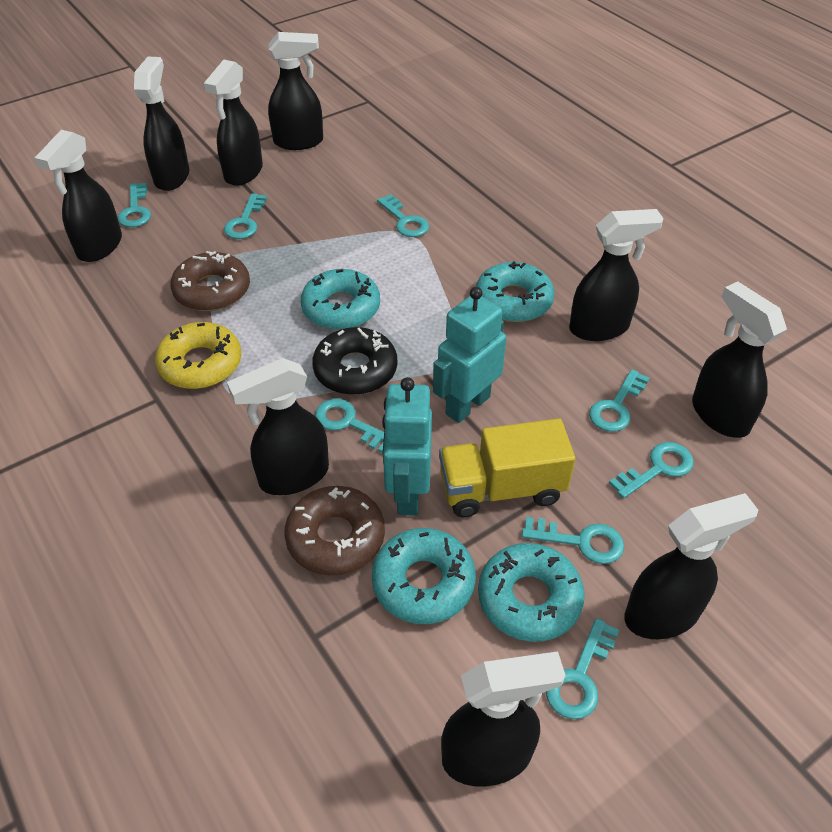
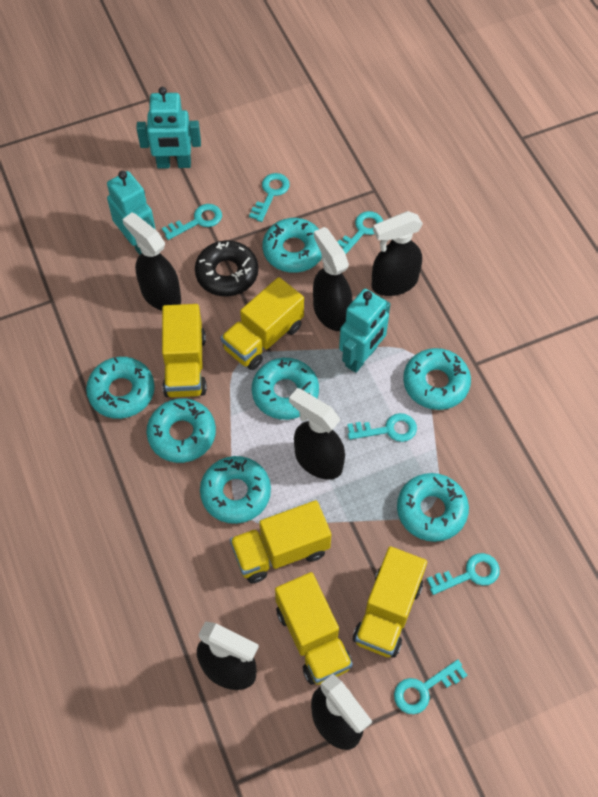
black spray bottle: [35,130,122,262] [134,57,189,191] [203,60,263,186] [227,358,329,495] [268,32,323,150] [441,651,565,787] [569,209,664,341] [624,493,758,639] [692,281,787,438] = 9 -> [122,213,181,311] [197,621,259,690] [289,388,345,480] [311,674,372,750] [313,227,353,331] [371,211,423,296] = 6
brown donut: [170,251,250,311] [284,486,385,576] = 2 -> none = 0
turquoise donut: [301,269,380,330] [372,528,476,624] [476,261,554,322] [478,543,585,642] = 4 -> [86,357,155,419] [146,399,216,463] [200,456,271,524] [252,358,319,420] [263,218,322,273] [397,473,469,542] [403,348,471,410] = 7
turquoise key: [118,183,151,227] [224,193,267,239] [315,398,384,453] [377,194,429,237] [522,517,624,564] [546,618,619,719] [589,369,649,432] [609,442,693,499] = 8 -> [162,204,222,240] [249,173,290,222] [337,211,383,254] [347,413,417,442] [394,659,467,714] [427,553,500,595] = 6
turquoise robot: [382,377,432,516] [433,287,506,423] = 2 -> [107,171,156,255] [136,87,201,169] [339,289,390,373] = 3
yellow donut: [155,322,242,389] = 1 -> none = 0
yellow truck: [439,418,575,517] = 1 -> [162,304,207,397] [221,277,304,370] [230,500,331,583] [275,572,353,685] [353,546,427,658] = 5

